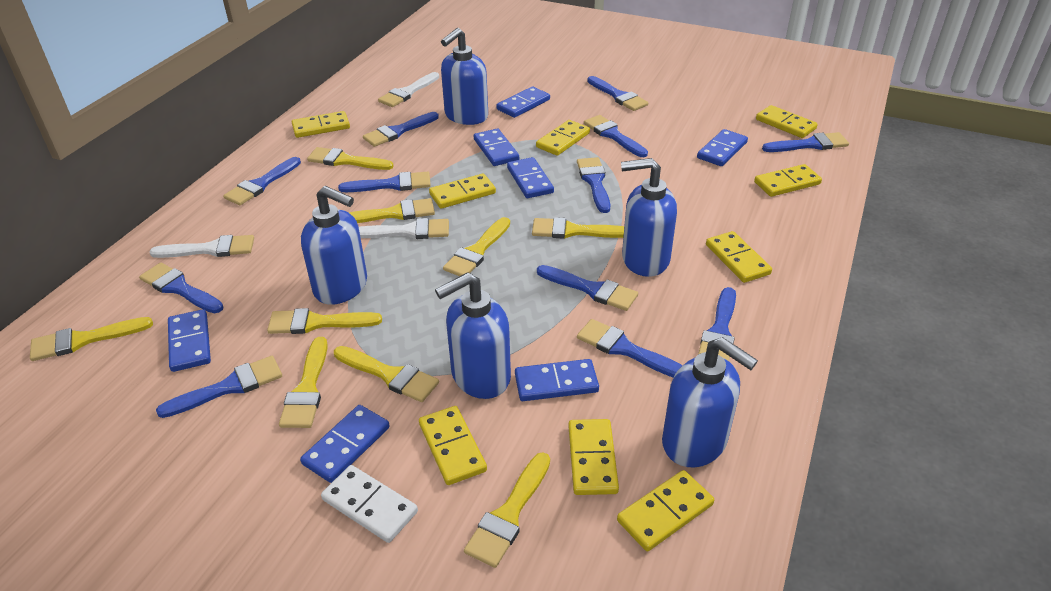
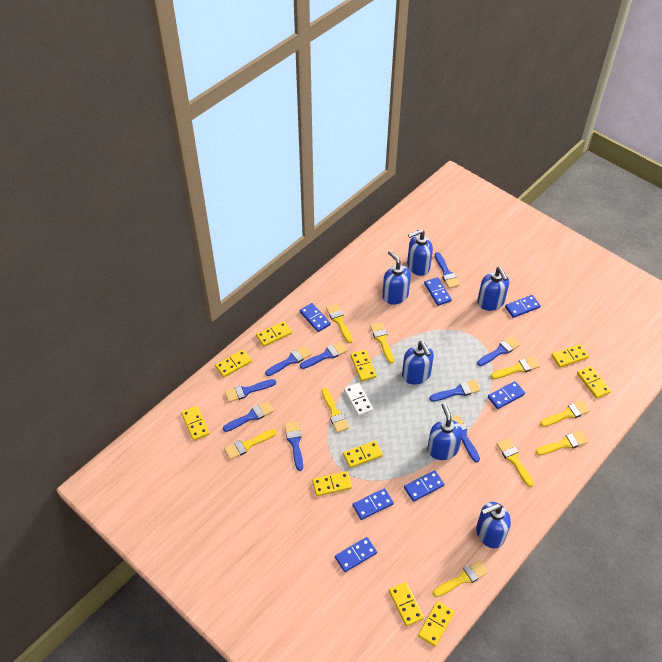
blue brush: [139,263,223,313] [156,356,282,418] [223,157,301,205] [338,172,431,192] [363,112,439,147] [537,265,638,311] [577,157,610,213] [577,319,682,378] [584,115,648,157] [587,76,648,111] [698,287,736,361] [762,132,849,152] = 12 -> [223,401,274,432] [224,379,276,402] [265,345,312,376] [284,421,303,471] [300,341,348,369] [429,380,481,401] [435,252,460,288] [451,415,480,463] [477,336,520,366] = 9
blue soap dispenser: [301,186,367,305] [435,272,511,399] [441,28,488,125] [621,158,677,277] [662,337,758,467] = 5 -> [382,250,411,305] [402,341,434,385] [407,229,433,276] [427,403,463,460] [476,502,511,548] [477,267,509,311] = 6
white brush: [150,235,254,258] [359,218,449,239] [378,72,439,107] = 3 -> none = 0
yellow domino: [292,111,350,138] [419,406,487,485] [429,174,496,209] [536,120,590,156] [568,419,619,495] [617,470,714,551] [706,231,772,283] [754,164,822,197] [756,105,818,138] = 9 -> [181,406,210,441] [215,350,252,377] [256,321,292,347] [312,471,352,496] [343,441,383,468] [350,350,377,381] [389,582,424,626] [418,601,454,647] [551,344,589,368] [577,366,611,399] = 10

